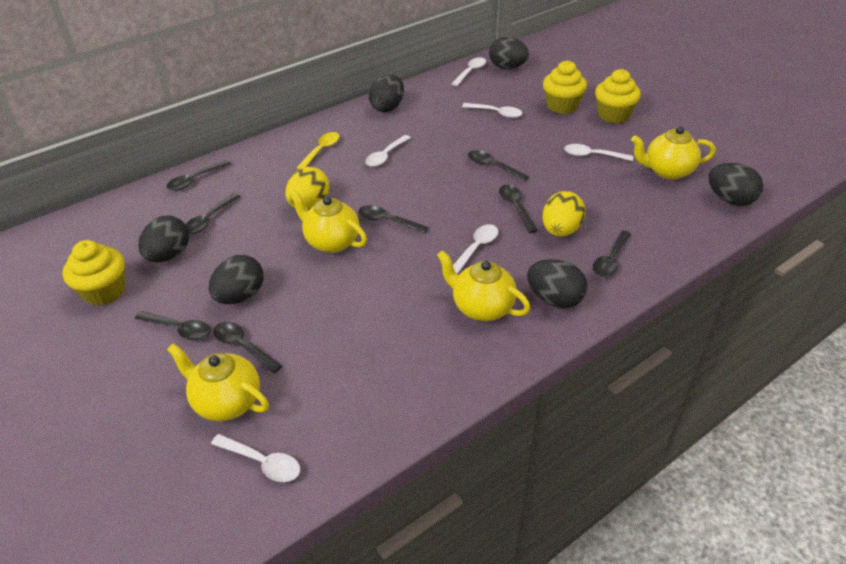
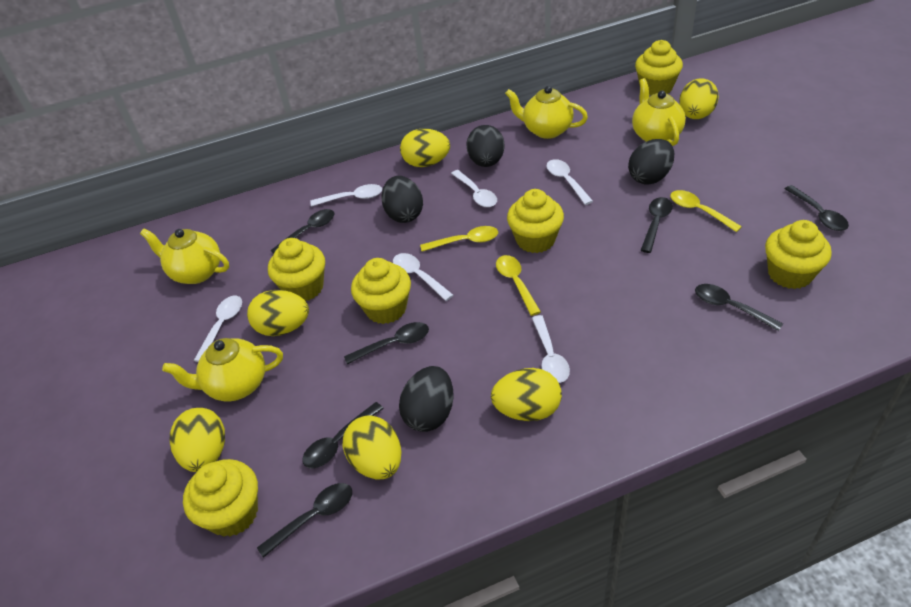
black egg: [138,216,189,262] [209,255,264,304] [369,75,404,112] [489,37,529,69] [527,259,587,308] [708,163,763,206] = 6 -> [381,176,423,223] [399,366,454,432] [467,125,505,167] [628,139,674,185] = 4
black spoon: [135,311,211,340] [167,160,231,190] [186,194,240,234] [213,322,282,373] [358,205,429,233] [468,150,529,181] [499,185,538,233] [593,230,631,277] = 8 -> [257,483,352,558] [271,209,335,253] [302,402,384,468] [344,322,429,364] [641,197,673,253] [695,284,783,331] [785,185,849,231] = 7
yellow cupcake: [63,240,125,306] [543,60,587,114] [595,69,641,123] = 3 -> [183,459,258,537] [268,238,325,301] [351,258,411,324] [507,189,564,253] [635,40,683,96] [765,220,832,289] = 6
yellow egg: [285,167,329,209] [542,191,585,237] = 2 -> [169,408,225,472] [247,290,309,336] [343,415,401,479] [400,128,450,167] [491,368,562,421] [679,79,719,119] = 6
yellow spoon: [296,132,340,170] = 1 -> [420,226,498,252] [496,255,541,316] [670,190,742,232] = 3

